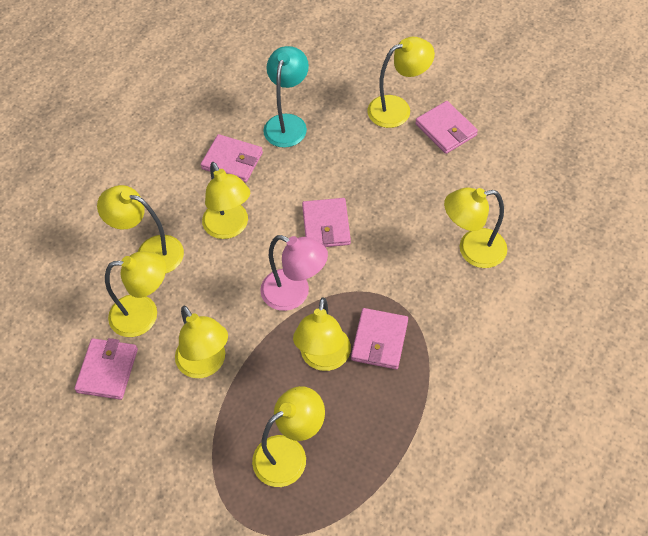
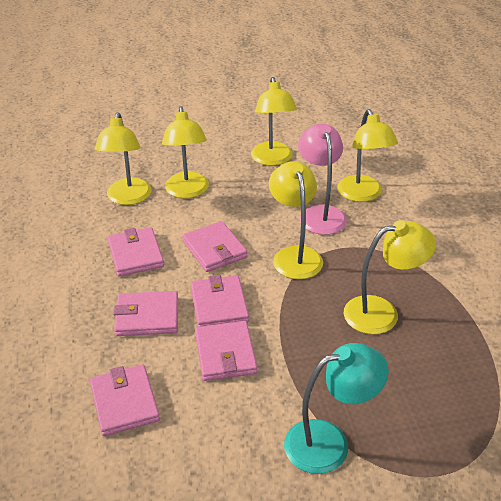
pink wallet: [74,338,138,400] [201,134,263,183] [302,198,351,247] [351,308,408,369] [415,101,478,154] = 5 -> [90,364,160,436] [108,227,164,276] [113,291,178,336] [182,221,247,272] [191,275,249,327] [195,321,257,381] = 6
yellow lamp: [97,185,184,273] [105,251,166,337] [175,306,228,378] [202,162,250,239] [252,386,325,487] [293,297,351,371] [367,37,435,128] [444,188,507,268] = 8 -> [95,112,152,205] [162,106,209,198] [251,77,297,166] [269,161,323,279] [337,109,398,202] [343,220,436,334] = 6

